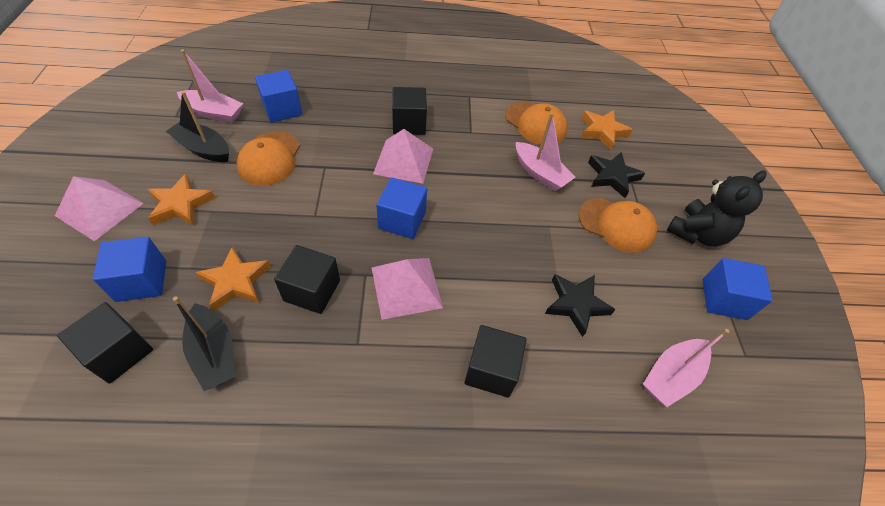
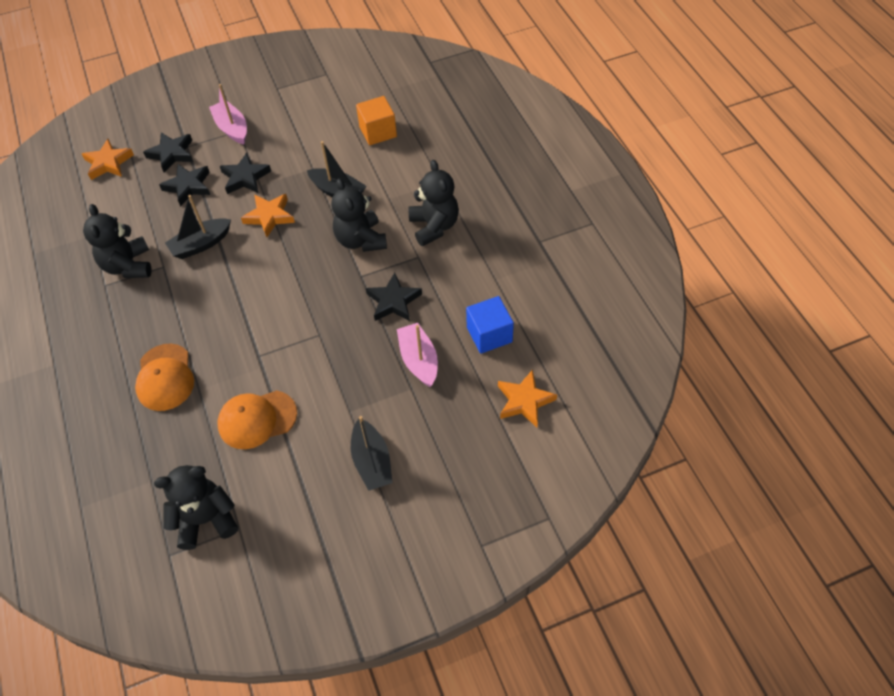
black boat: [166,91,229,162] [173,296,236,391] = 2 -> [165,195,231,259] [307,141,366,197] [351,416,393,491] = 3
black cube: [57,302,153,384] [274,245,340,314] [392,87,427,135] [464,325,527,398] = 4 -> none = 0
black star: [545,274,616,337] [588,152,645,198] = 2 -> [143,132,193,173] [159,164,210,207] [220,153,271,194] [366,273,422,321] = 4
black teddy bear: [667,170,767,247] = 1 -> [83,204,152,278] [154,465,238,550] [331,178,387,252] [408,160,459,246] = 4
blue cube: [93,237,166,302] [255,70,302,123] [376,177,427,239] [702,258,773,320] = 4 -> [466,296,514,354] = 1
orange cap: [237,131,300,186] [505,102,567,145] [578,198,657,253] = 3 -> [135,344,194,411] [217,390,297,449] = 2
orange cube: none = 0 -> [356,96,397,145] = 1
pink boat: [177,50,243,123] [516,113,576,191] [643,329,730,407] = 3 -> [209,84,247,144] [397,323,438,387] = 2
pink pyramid: [55,176,144,241] [372,258,443,320] [373,129,433,184] = 3 -> none = 0

